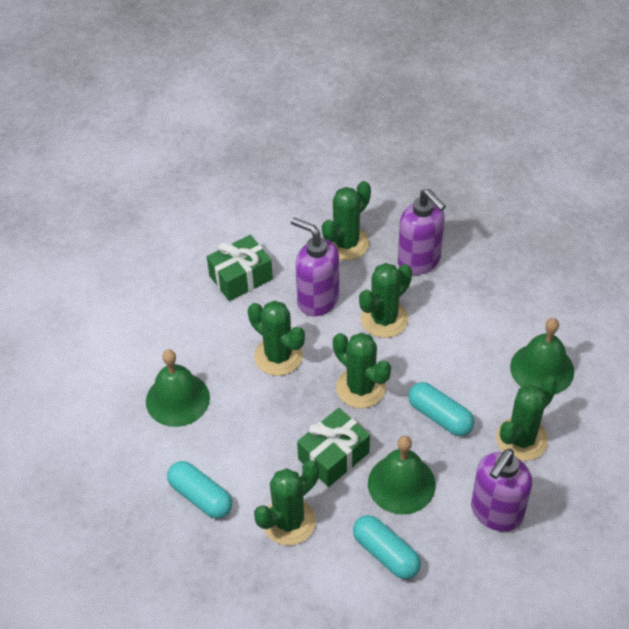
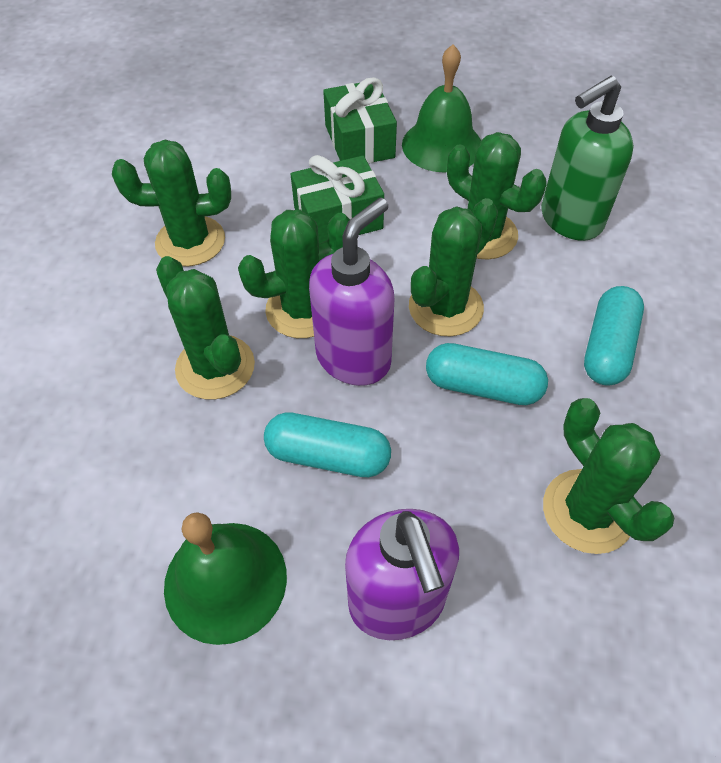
green bell: [146,349,210,427] [368,436,436,514] [510,318,574,394] = 3 -> [164,512,287,645] [402,44,481,173] = 2
green soap dispenser: none = 0 -> [541,76,634,241] = 1
purple soap dispenser: [291,217,339,316] [398,189,446,275] [471,449,532,532] = 3 -> [309,198,395,386] [345,509,459,640] = 2

